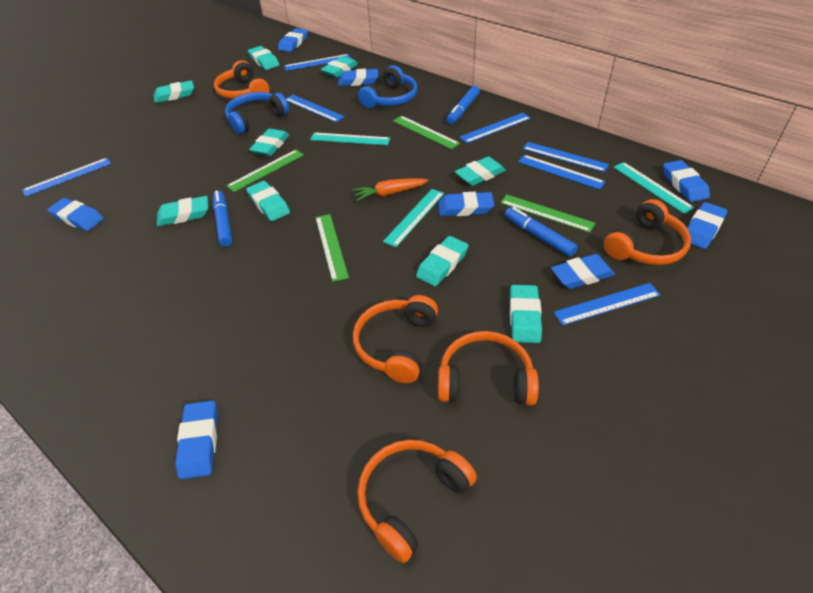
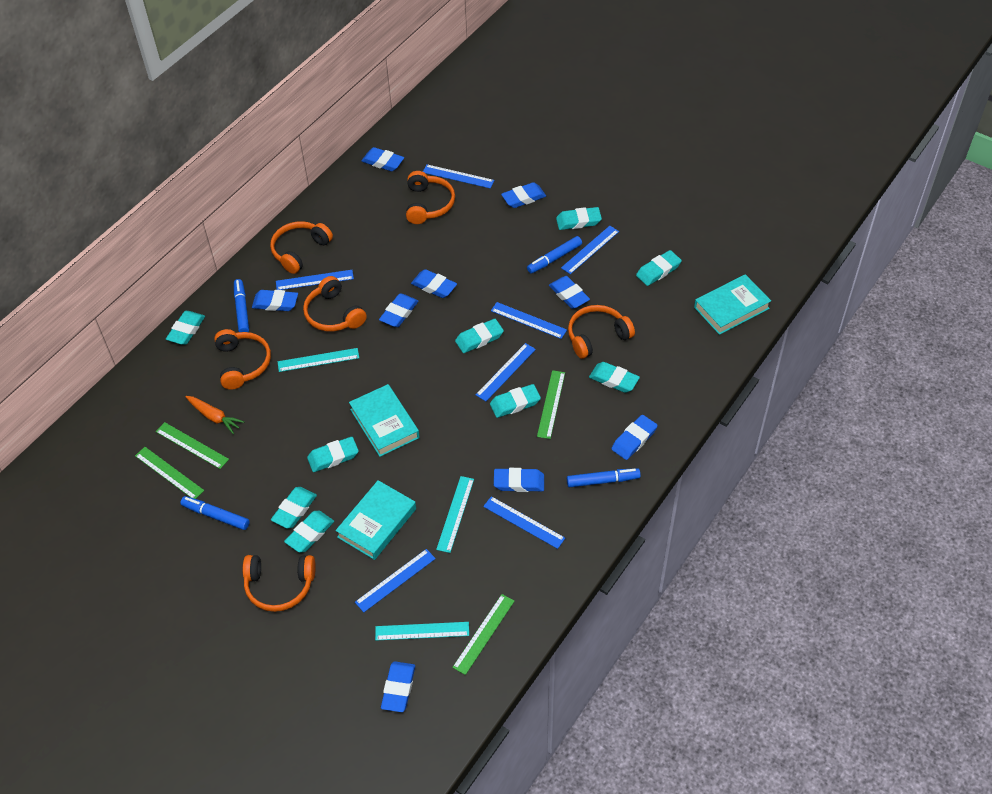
blue eraser: [47,198,104,231] [175,400,218,479] [278,28,308,52] [338,69,378,86] [438,192,494,216] [551,254,615,289] [663,160,710,202] [682,202,728,249] = 8 -> [252,290,298,311] [362,147,404,171] [379,293,418,327] [381,661,415,712] [411,269,457,298] [494,468,544,492] [501,182,546,208] [549,276,590,309] [611,415,658,460] = 9
blue headphones: [225,92,289,134] [358,65,418,108] = 2 -> none = 0
blue marker: [213,191,232,247] [446,86,480,124] [505,207,578,257] = 3 -> [181,496,250,530] [234,279,249,332] [527,236,582,274] [567,468,641,488] = 4
orange headphones: [214,60,269,99] [353,295,438,383] [358,440,477,563] [438,331,539,406] [604,199,691,265] = 5 -> [214,329,271,390] [242,555,316,612] [270,221,333,274] [303,276,367,332] [406,171,455,224] [568,305,635,359] = 6
turquoise book: none = 0 -> [336,480,416,560] [349,384,420,457] [694,274,771,335] = 3

